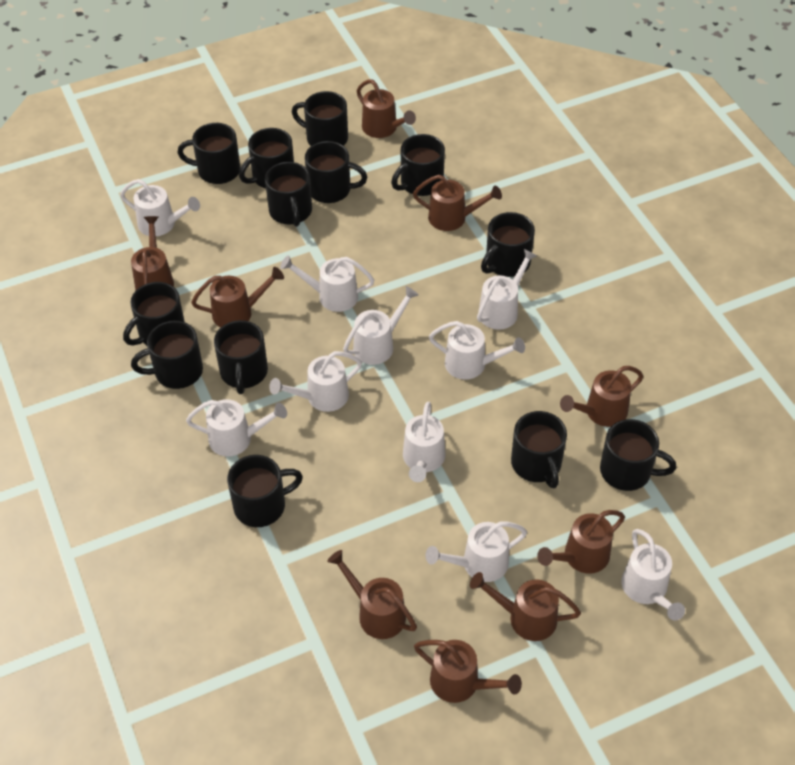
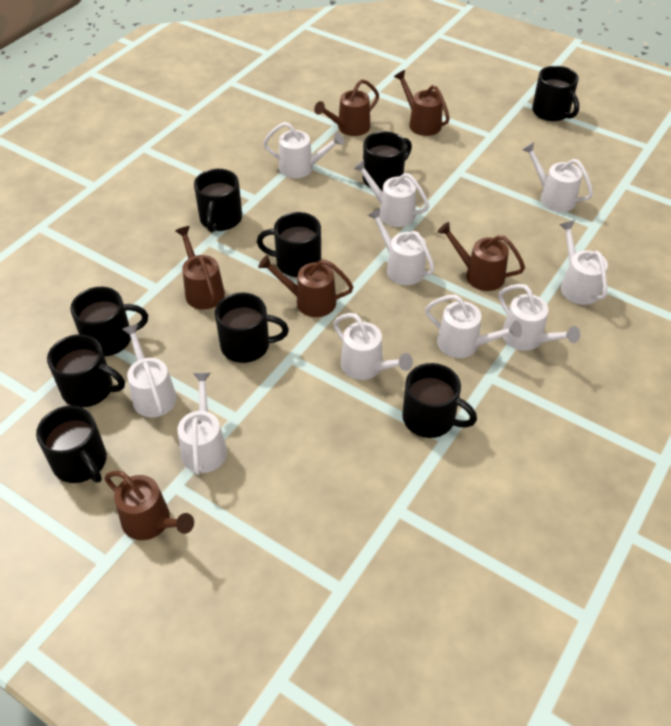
black mug: [123,282,185,346] [131,321,203,389] [178,123,240,184] [214,320,268,394] [227,455,303,527] [239,128,294,188] [265,162,312,227] [292,91,348,146] [305,141,367,203] [391,134,445,196] [481,212,535,277] [511,411,567,488] [600,419,676,491] = 13 -> [36,406,107,483] [47,334,125,407] [70,287,148,356] [194,169,242,232] [215,292,289,363] [257,212,321,277] [363,131,412,191] [402,363,477,438] [532,66,579,121] = 9
brown watering can: [131,216,174,290] [191,267,284,327] [327,550,417,639] [357,79,416,138] [413,175,502,231] [414,640,522,703] [470,572,581,641] [537,510,625,573] [560,366,644,427] = 9 -> [105,471,194,540] [175,226,225,310] [258,255,353,317] [314,79,379,136] [394,70,450,136] [437,222,525,291] = 6

